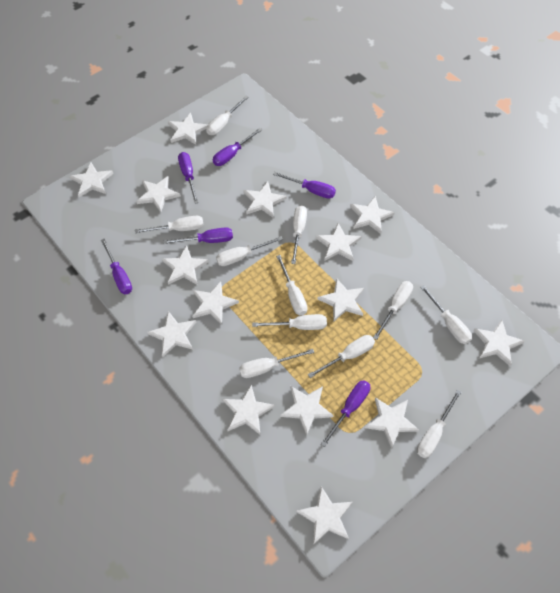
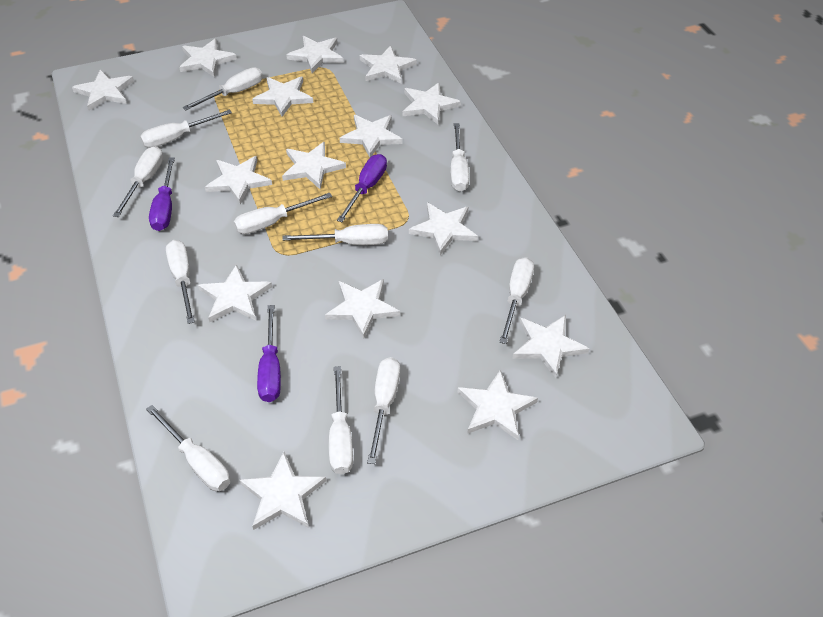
purple screwdriver: [101,239,132,294] [164,227,233,244] [178,152,199,204] [213,128,262,166] [273,172,336,199] [321,380,370,447] = 6 -> [149,157,175,231] [257,305,281,402] [337,154,387,222] = 3

